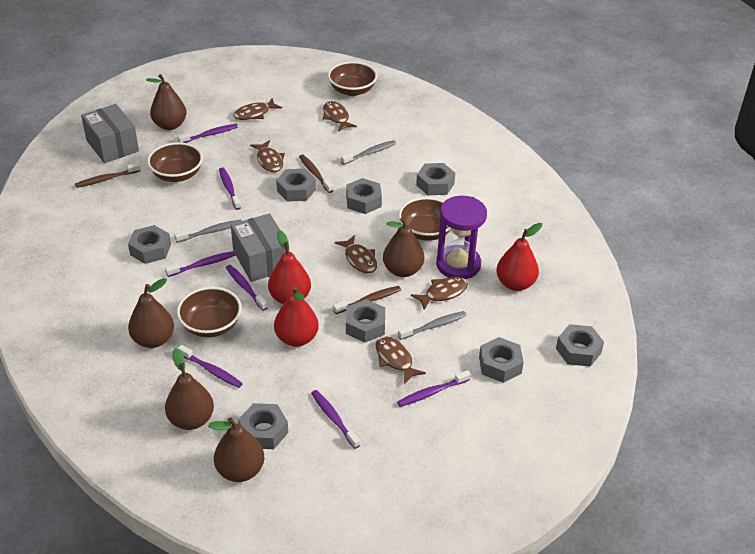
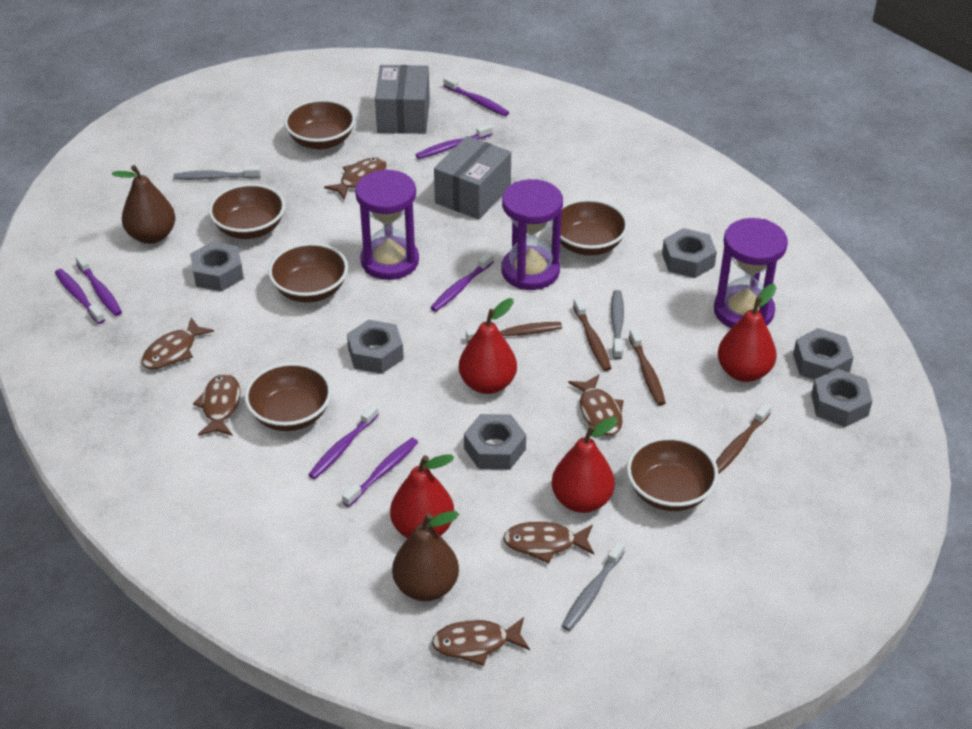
brown bowl: [147,142,203,182] [177,287,242,337] [328,61,377,96] [398,197,450,241] = 4 -> [209,183,285,239] [244,362,332,431] [268,243,348,303] [284,99,355,150] [551,199,628,256] [627,437,719,511] = 6
brown pear: [128,278,174,348] [146,74,187,130] [165,348,214,430] [208,417,264,482] [383,217,424,277] = 5 -> [112,165,175,244] [392,511,459,601] = 2
brown toothbrush: [75,163,140,188] [299,154,333,193] [333,286,401,314] = 3 -> [466,322,562,343] [573,297,611,371] [629,328,666,406] [716,403,772,474] = 4
grey nut: [128,225,171,264] [238,403,288,449] [276,169,316,202] [346,178,382,214] [346,299,385,343] [416,163,455,195] [479,337,524,383] [556,324,604,367] = 8 -> [190,241,244,292] [347,320,404,374] [464,414,526,470] [662,228,717,278] [793,328,853,380] [811,369,872,427] = 6
purple hourglass: [436,196,487,279] = 1 -> [355,169,419,280] [501,179,563,290] [714,218,788,328] = 3
red pear: [268,230,311,304] [274,286,319,347] [496,223,542,291] = 3 -> [390,455,454,538] [459,298,517,394] [552,417,618,513] [718,284,776,382] = 4

